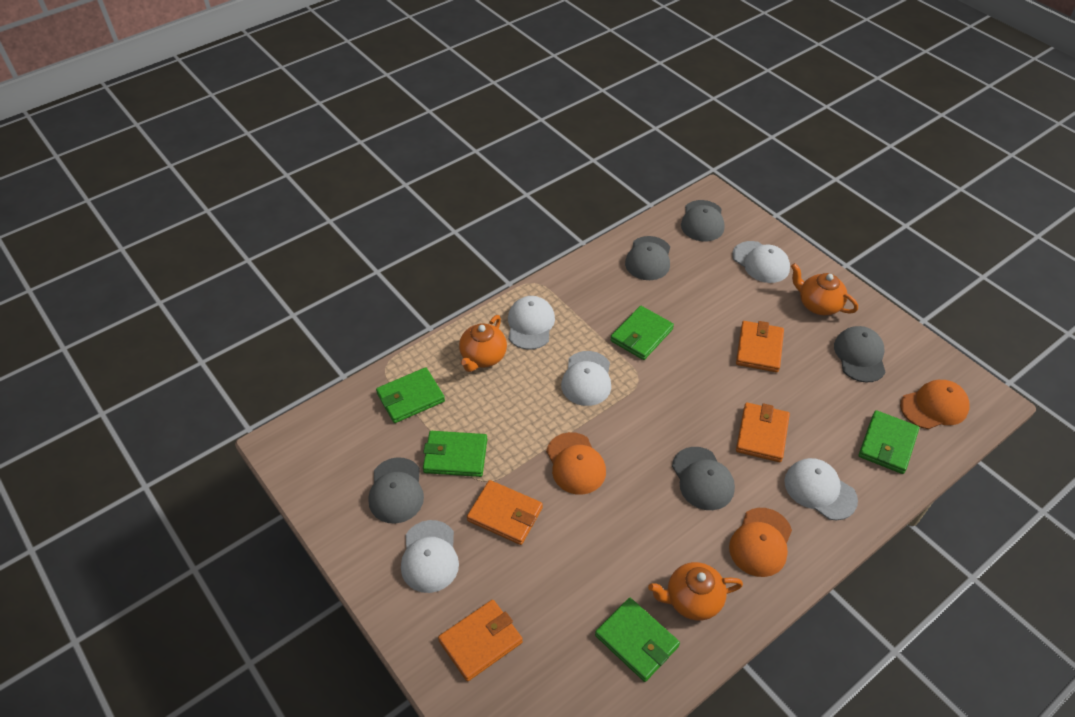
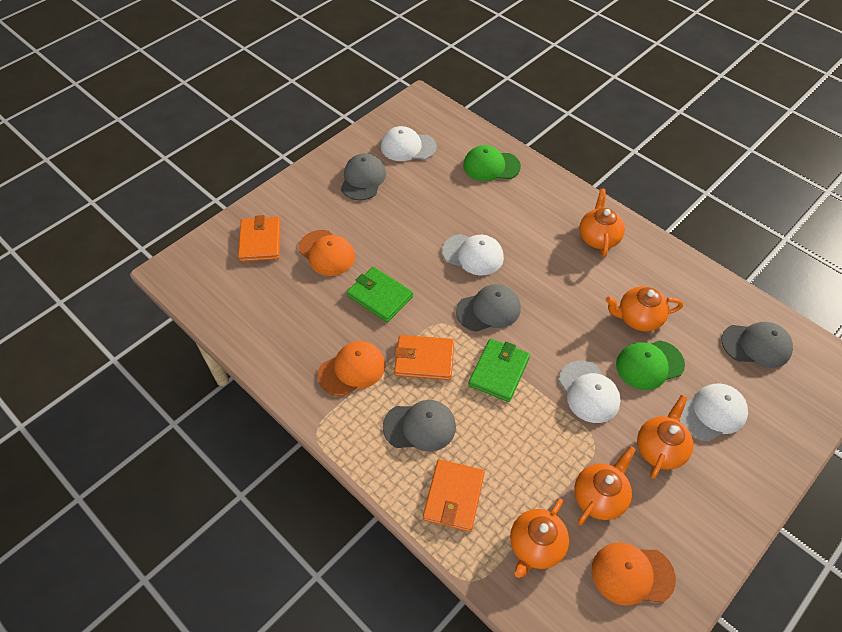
green cap: none = 0 -> [463,145,521,181] [616,340,685,390] = 2
green wallet: [376,367,445,423] [423,431,487,477] [595,598,680,682] [610,306,674,360] [859,410,919,474] = 5 -> [347,267,413,322] [468,339,530,402] = 2
grey cap: [368,457,424,524] [625,236,670,280] [672,447,735,510] [681,200,725,241] [834,326,886,383] = 5 -> [341,153,386,200] [383,400,456,452] [456,284,521,332] [721,322,793,368] = 4
orange teapot: [459,315,507,372] [648,562,743,621] [791,263,858,315] = 3 -> [510,499,569,578] [574,446,636,526] [579,189,625,257] [606,286,683,331] [637,395,694,479] = 5
orange wallet: [438,600,523,682] [467,480,543,545] [736,321,784,373] [736,403,790,462] = 4 -> [238,215,281,262] [394,335,454,380] [423,459,485,532] = 3
white cap: [401,520,459,593] [508,296,555,350] [561,351,611,406] [732,241,790,283] [784,458,858,520] = 5 -> [381,126,437,161] [442,234,504,275] [559,360,621,423] [679,383,748,441] = 4

